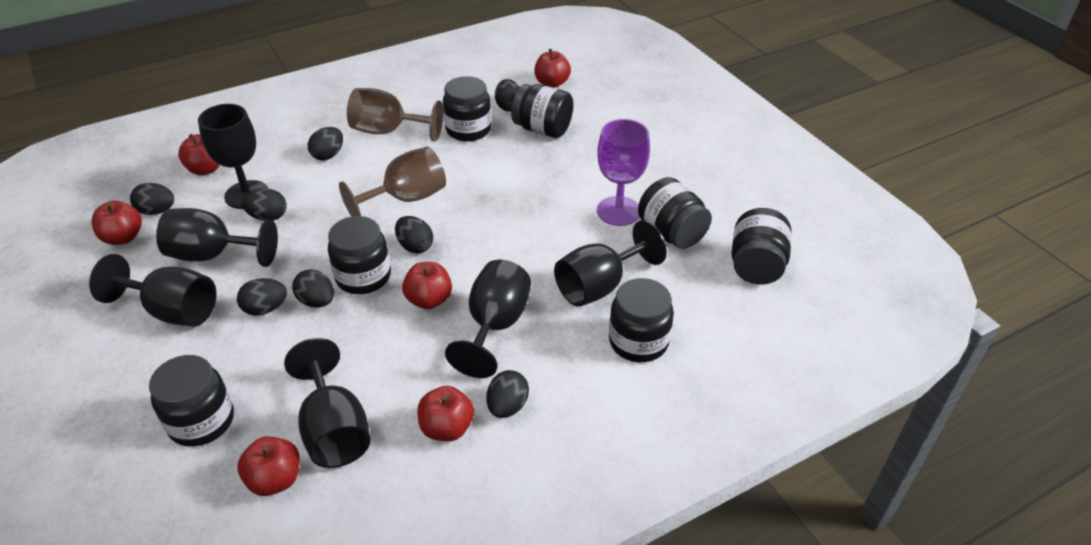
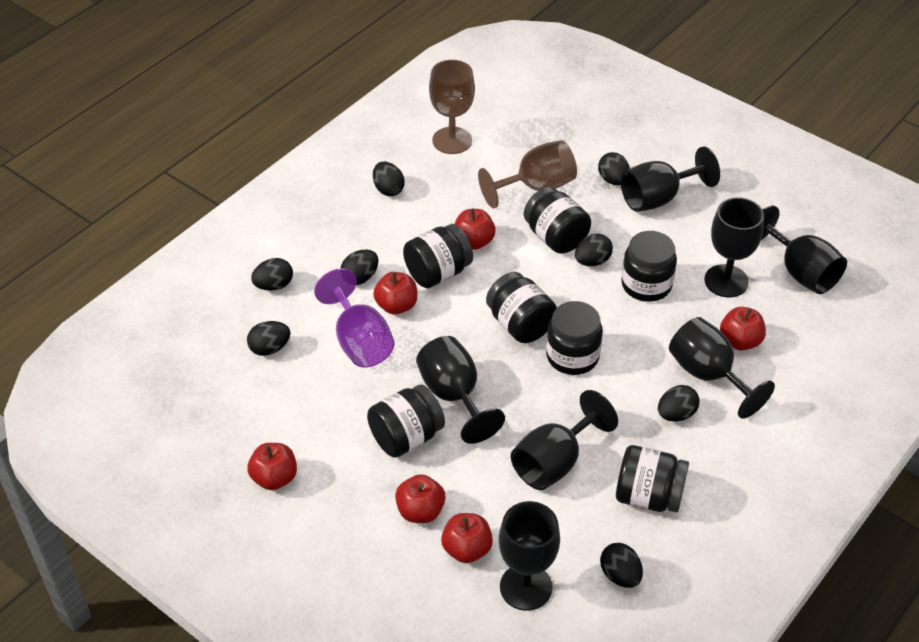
black goblet: [89,254,217,327] [156,208,278,267] [198,104,269,209] [284,338,370,468] [445,260,531,378] [554,220,667,307] = 6 -> [416,336,505,444] [499,501,560,611] [511,390,618,490] [621,147,720,212] [669,317,775,419] [704,197,764,297] [761,205,847,294] = 7

